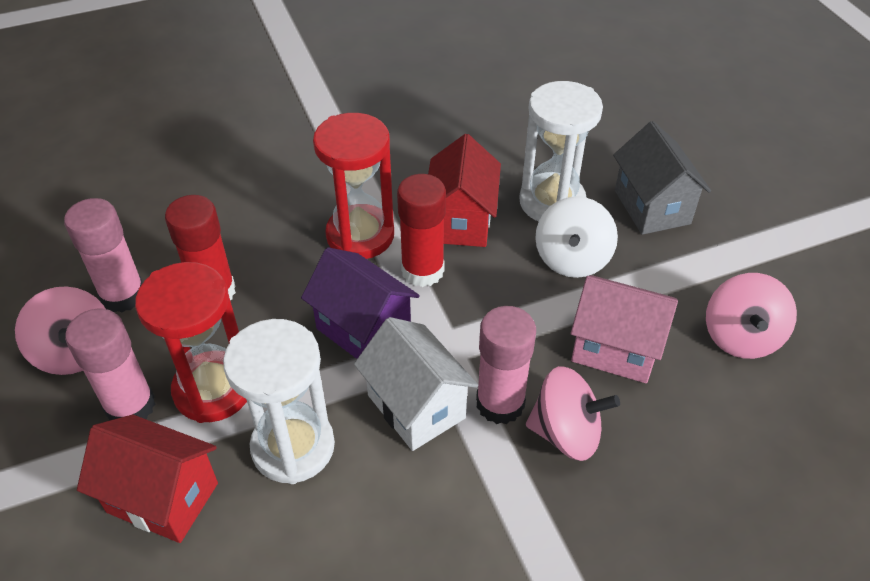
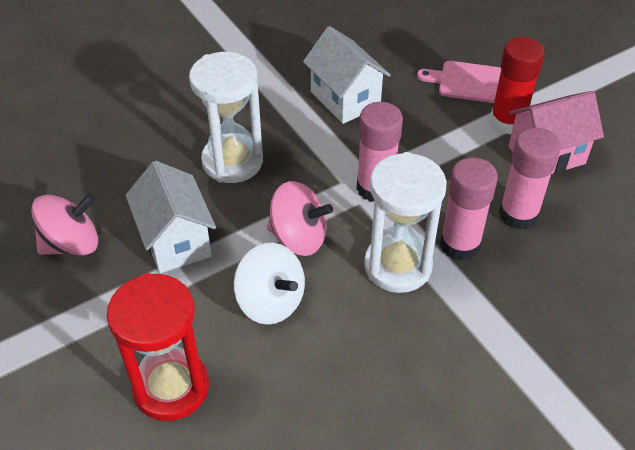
grey house: [613,121,711,235] = 1 -> none = 0
pink cutting board: none = 0 -> [417,61,501,103] = 1
pink spinning top: [15,286,105,375] [526,366,620,461] [706,273,797,359] = 3 -> [31,193,98,255] [267,181,333,256] = 2
purple house: [301,247,420,359] = 1 -> none = 0
red glue stick: [165,195,236,300] [397,174,446,287] = 2 -> [490,37,545,134] = 1
red hourglass: [135,262,247,423] [313,113,394,259] = 2 -> [107,273,209,421] = 1
red house: [77,415,218,543] [428,134,501,247] = 2 -> none = 0
white house: [354,317,478,451] = 1 -> [125,161,216,273] [303,26,391,124] = 2

